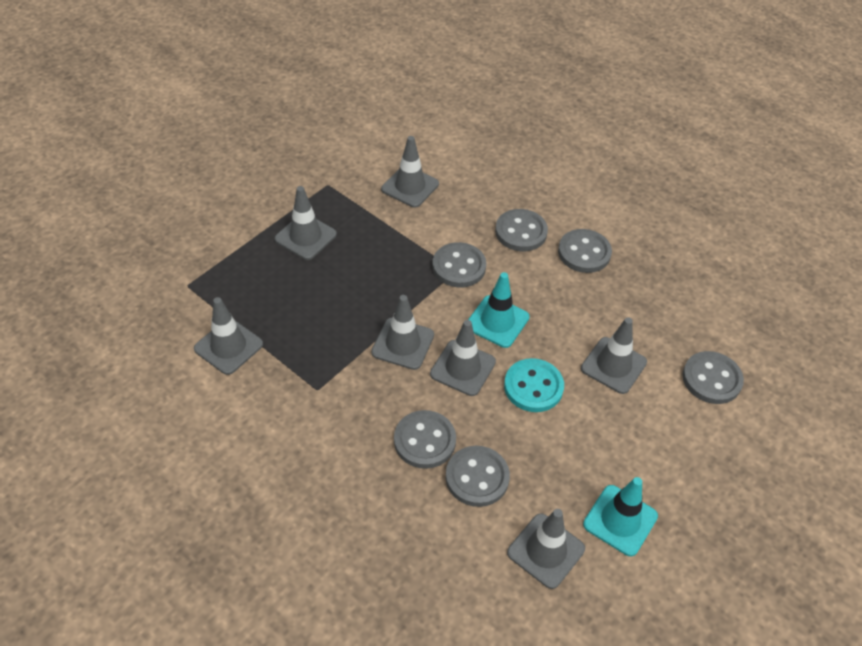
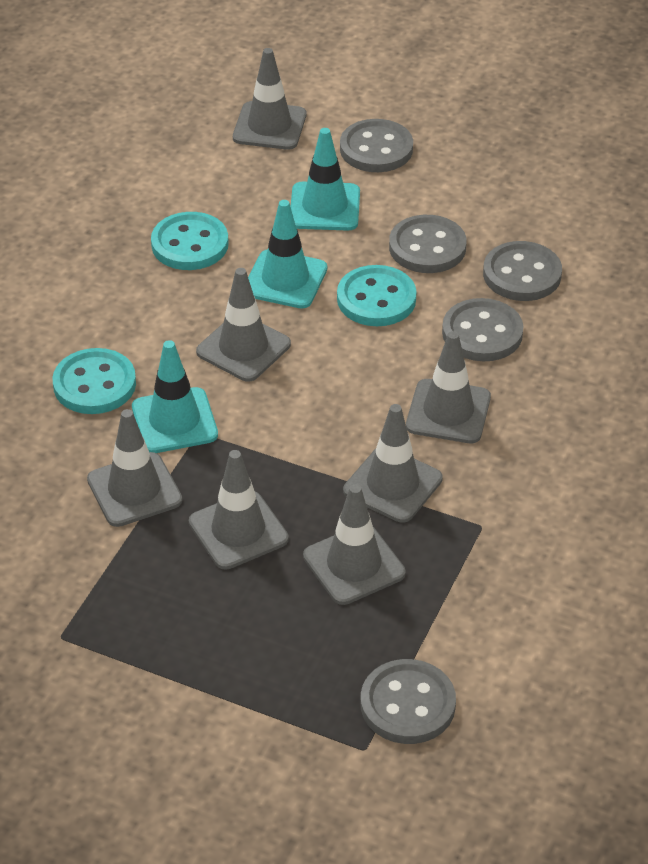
grey button: [394,410,456,469] [432,242,486,287] [446,446,510,507] [495,209,548,251] [558,229,612,273] [682,351,744,404] = 6 -> [340,119,413,172] [361,659,456,744] [389,215,467,273] [442,298,523,361] [483,241,562,301] = 5
turquoise button: [504,358,564,412] = 1 -> [53,348,136,414] [151,212,229,270] [337,265,417,326] = 3
turquoise traffic cone: [468,272,530,348] [583,477,658,556] = 2 -> [132,340,218,453] [248,200,327,309] [291,128,360,231] = 3

